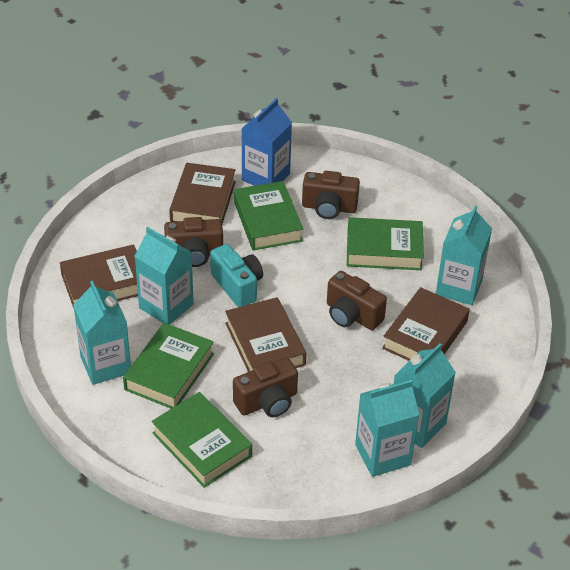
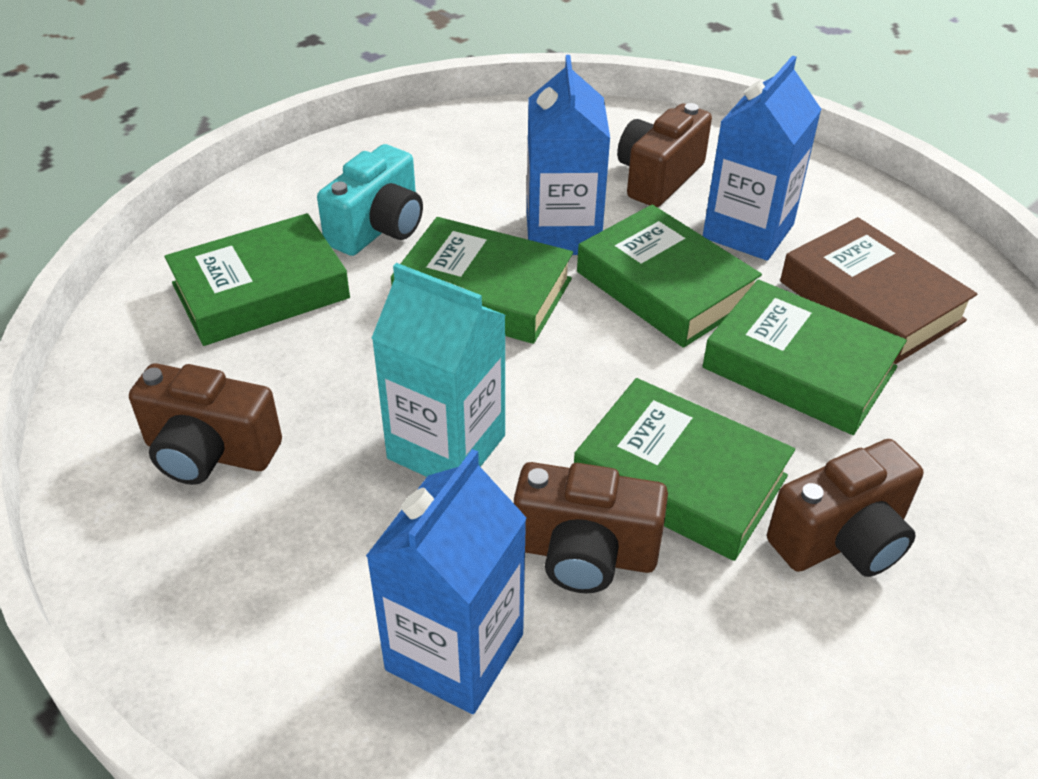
blue carton: [242,98,292,186] = 1 -> [366,449,527,714] [527,55,610,255] [703,55,822,261] = 3
brown book: [60,244,138,308] [169,163,236,224] [225,297,306,372] [382,287,470,361] = 4 -> [780,217,977,364] = 1
green book: [123,323,214,409] [151,392,252,488] [234,181,303,250] [347,217,424,270] = 4 -> [164,213,350,346] [391,217,573,344] [574,378,795,561] [577,204,762,348] [702,279,907,435] = 5
turquoise carton: [73,281,131,385] [135,227,194,325] [355,380,419,477] [394,343,456,448] [436,205,492,305] = 5 -> [371,263,506,477] = 1

